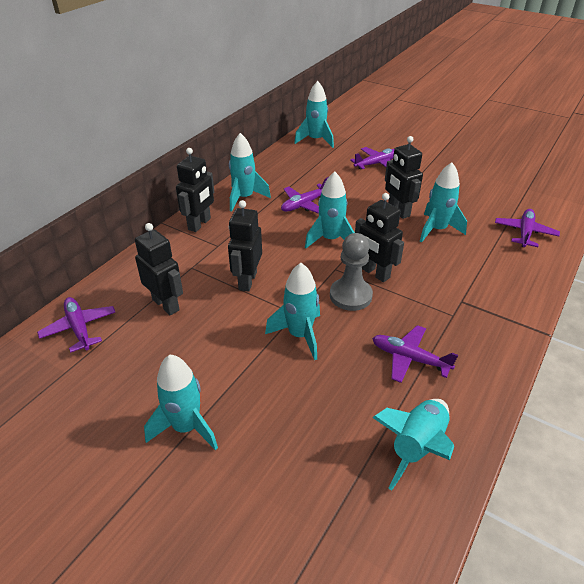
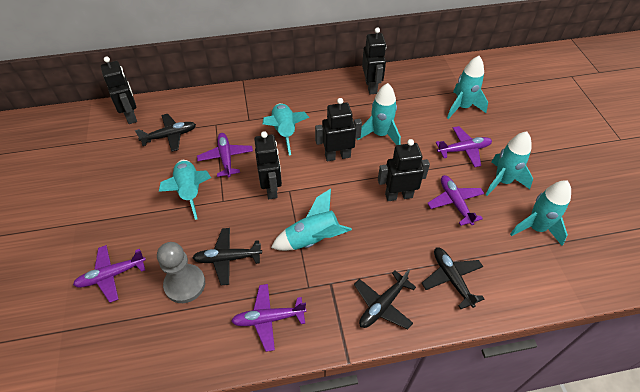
black plane: none = 0 -> [135,114,196,152] [192,228,262,285] [354,270,416,329] [422,247,484,309] = 4

